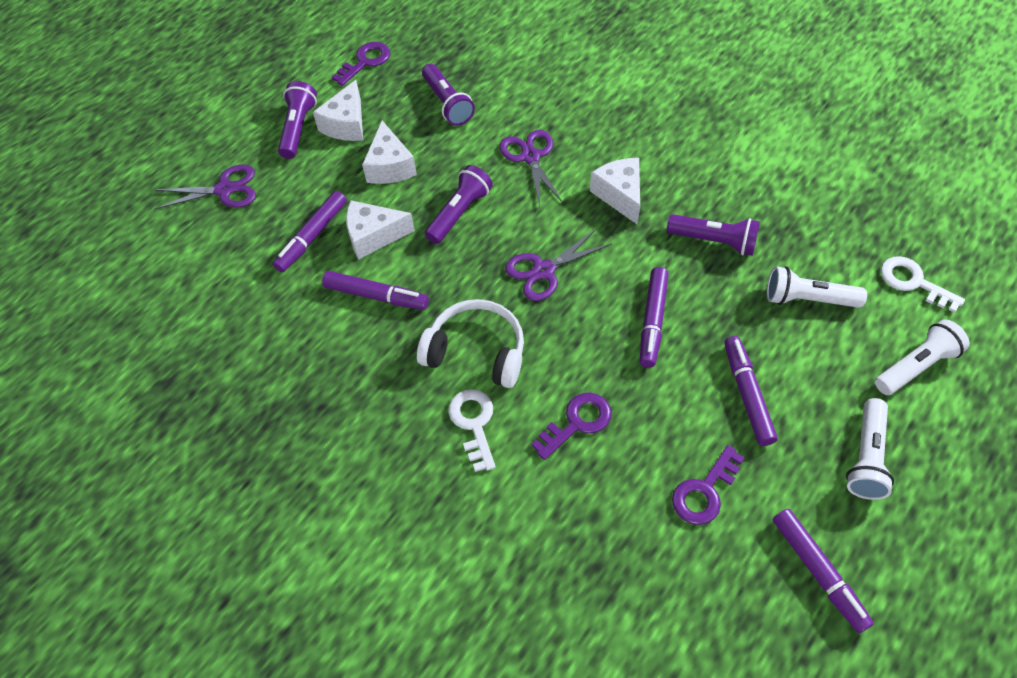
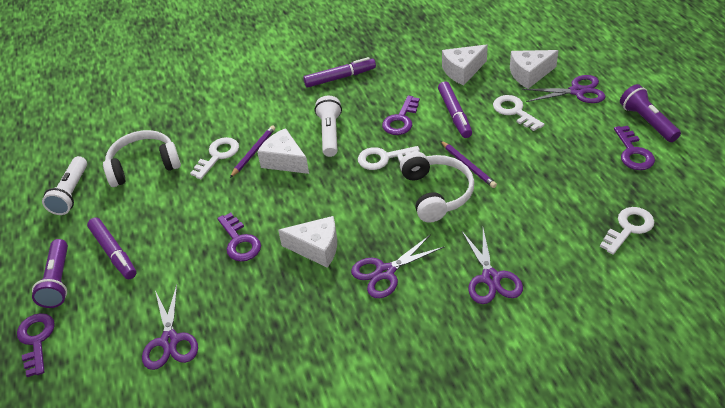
purple flashlight: [278,81,317,159] [422,64,475,126] [425,165,493,244] [667,214,760,256] = 4 -> [32,239,68,308] [620,84,681,142] = 2
purple key: [332,42,390,86] [532,393,611,460] [672,445,745,525] = 3 -> [17,313,55,377] [217,213,261,261] [382,95,420,135] [614,126,655,170] = 4
purple marker: [273,191,347,272] [322,271,429,310] [640,267,669,368] [725,336,778,446] [773,509,874,633] = 5 -> [87,217,136,279] [303,57,376,87] [438,81,472,138] = 3
purple pencil: none = 0 -> [230,125,275,178] [441,141,497,188] = 2
purple scissors: [154,164,256,209] [500,130,563,206] [505,228,612,301] = 3 -> [142,285,198,370] [351,234,444,298] [462,229,523,304] [522,75,606,103] = 4
white flashlight: [767,266,867,308] [846,398,894,500] [875,319,970,395] = 3 -> [42,156,87,215] [315,96,342,157] = 2
white headphones: [417,299,524,388] = 1 -> [103,130,181,187] [400,151,474,223] = 2
white key: [448,389,495,472] [881,256,965,313] = 2 -> [190,137,239,179] [358,146,420,170] [493,95,544,131] [600,207,654,255] = 4

